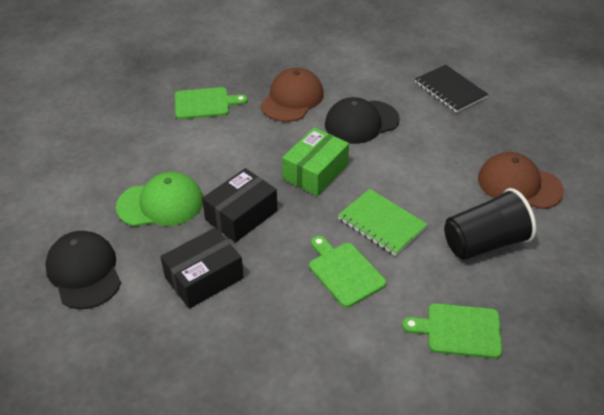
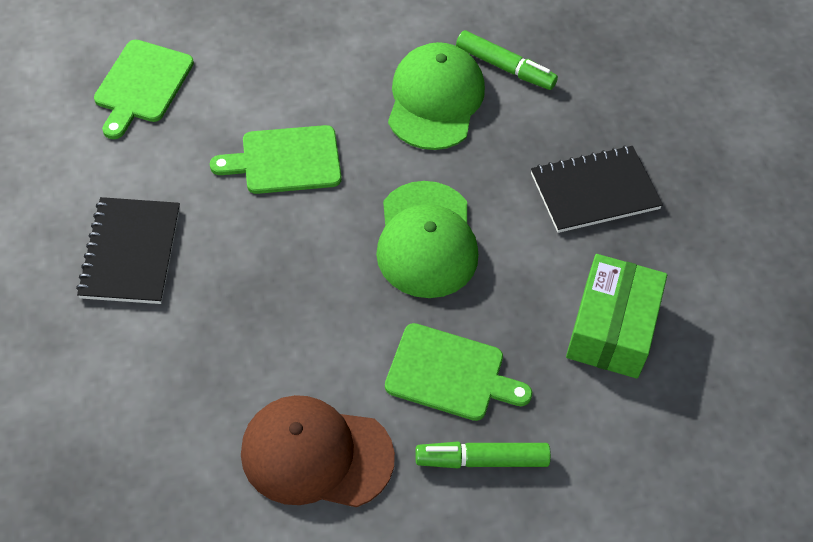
black box: [160,228,244,309] [202,168,277,242] = 2 -> none = 0
black cap: [45,231,121,309] [325,97,400,144] = 2 -> none = 0
black cup: [444,188,536,260] = 1 -> none = 0
black notebook: [415,65,488,113] = 1 -> [76,197,180,304] [531,145,663,233] = 2
brown cap: [261,68,324,122] [478,152,564,209] = 2 -> [241,395,395,507] = 1
green cap: [116,172,203,226] = 1 -> [376,181,478,298] [388,42,485,150] = 2
green marker: none = 0 -> [415,442,551,469] [456,30,558,90] = 2
green notebook: [338,189,428,256] = 1 -> none = 0

